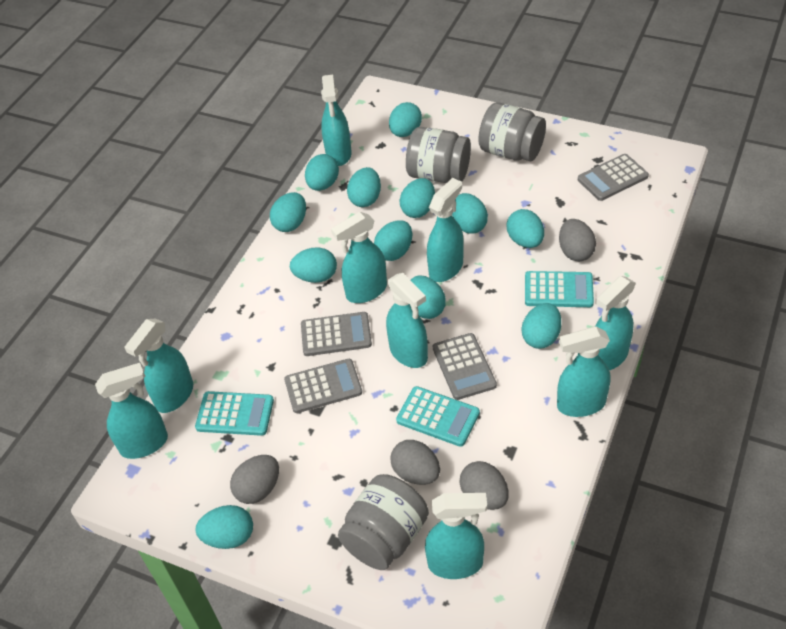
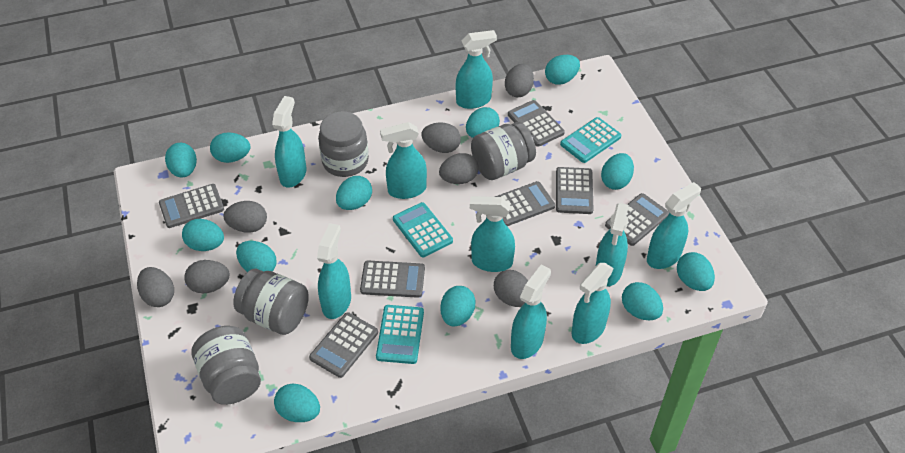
grey calculator: [284,359,362,413] [301,312,372,356] [433,333,497,400] [578,154,649,201] = 4 -> [159,184,224,228] [309,312,378,378] [360,261,425,298] [495,181,555,226] [508,100,565,147] [556,167,593,214] [605,193,669,246] = 7
grey egg: [230,455,279,504] [391,440,440,485] [460,461,509,510] [559,219,596,261] = 4 -> [137,267,174,307] [184,260,230,293] [223,201,267,233] [421,122,461,153] [439,153,479,184] [494,270,528,307] [505,64,534,97] = 7
grey jar: [338,474,429,570] [406,127,471,183] [479,102,546,161] = 3 -> [191,326,261,405] [233,269,309,335] [318,111,369,177] [471,122,536,180] = 4

